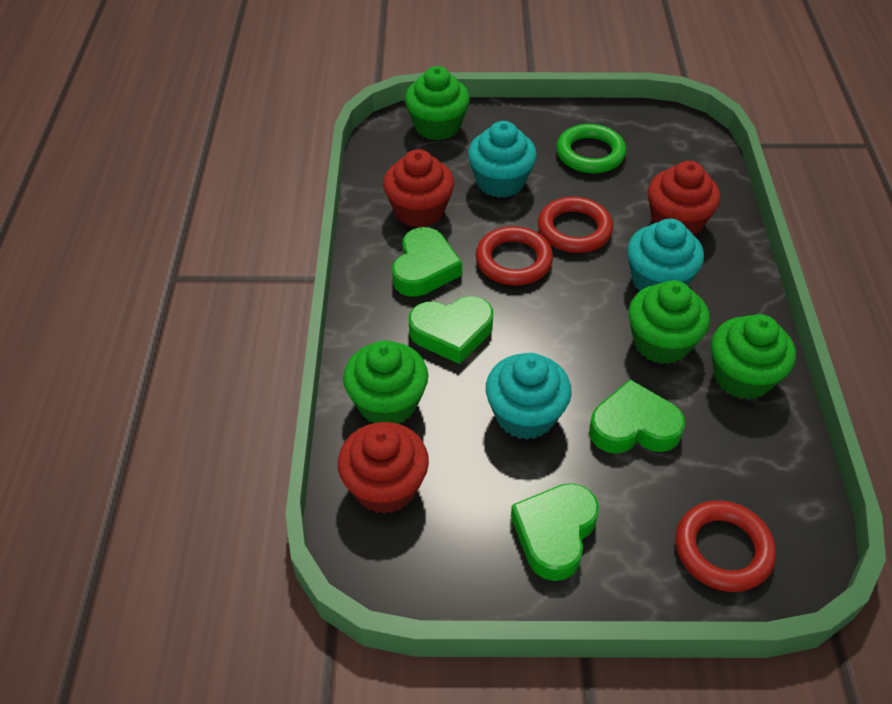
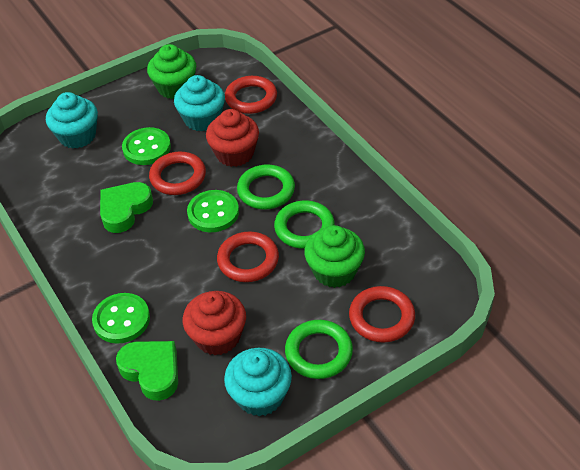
green button: none = 0 -> [92,293,150,344] [122,127,171,165] [187,190,239,232] = 3
green cupcake: [343,340,428,424] [405,66,470,140] [629,280,710,364] [711,314,796,400] = 4 -> [147,44,196,99] [304,225,365,288] = 2
green heart: [392,227,462,297] [409,296,493,364] [511,483,599,581] [589,379,685,454] = 4 -> [100,182,153,233] [116,341,178,401] = 2
green ring: [556,124,626,173] = 1 -> [237,165,295,209] [274,200,335,249] [285,320,353,379] = 3
red cupcake: [338,422,429,514] [383,149,454,228] [648,161,721,236] = 3 -> [183,291,246,355] [206,109,259,167] = 2
red ring: [475,226,553,285] [538,197,613,253] [676,501,776,592] = 3 -> [149,152,206,195] [217,232,279,282] [225,76,277,114] [349,286,415,343] = 4

